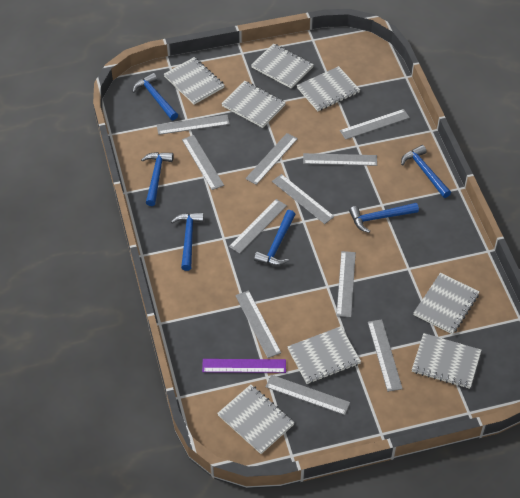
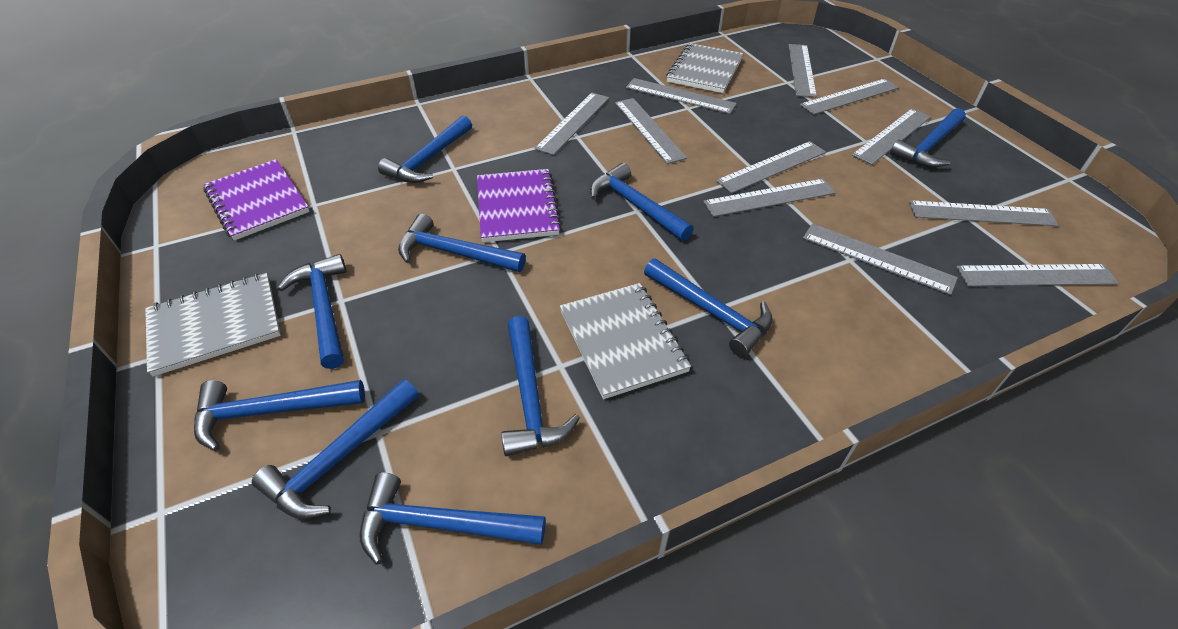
blue hammer: [132,73,178,120] [141,152,174,206] [171,213,204,271] [254,210,296,266] [349,203,419,233] [401,145,451,198] = 6 -> [194,380,365,451] [252,379,419,519] [278,254,346,369] [359,472,546,564] [378,115,472,183] [398,214,526,272] [501,316,580,456] [590,163,694,241] [644,258,773,357] [890,108,966,167] = 10
grey notebook: [164,57,225,105] [217,385,295,454] [221,81,286,128] [251,43,314,89] [287,326,361,384] [297,66,360,111] [412,333,482,389] [414,273,479,335] = 8 -> [145,273,281,377] [560,283,691,399] [666,43,744,93] = 3
purple notebook: none = 0 -> [203,159,310,241] [477,169,562,242] = 2
purple ruler: [202,359,286,373] = 1 -> none = 0

